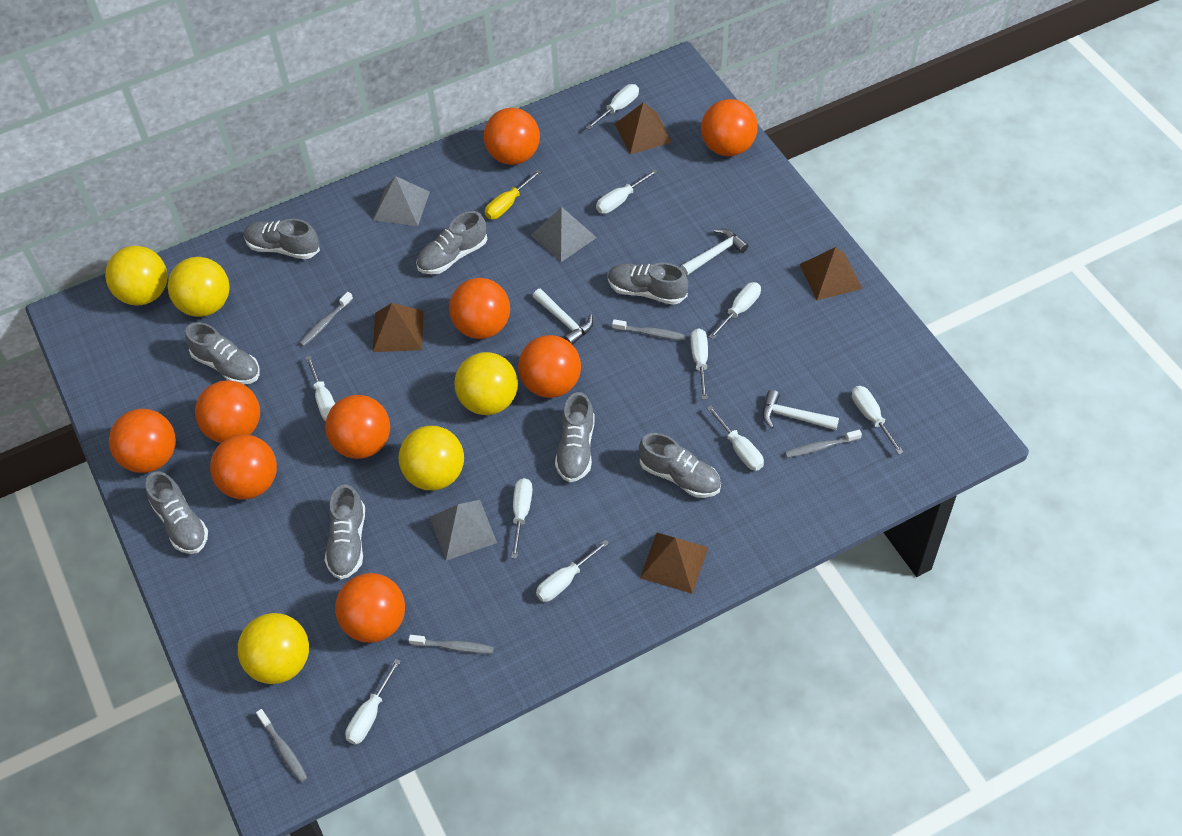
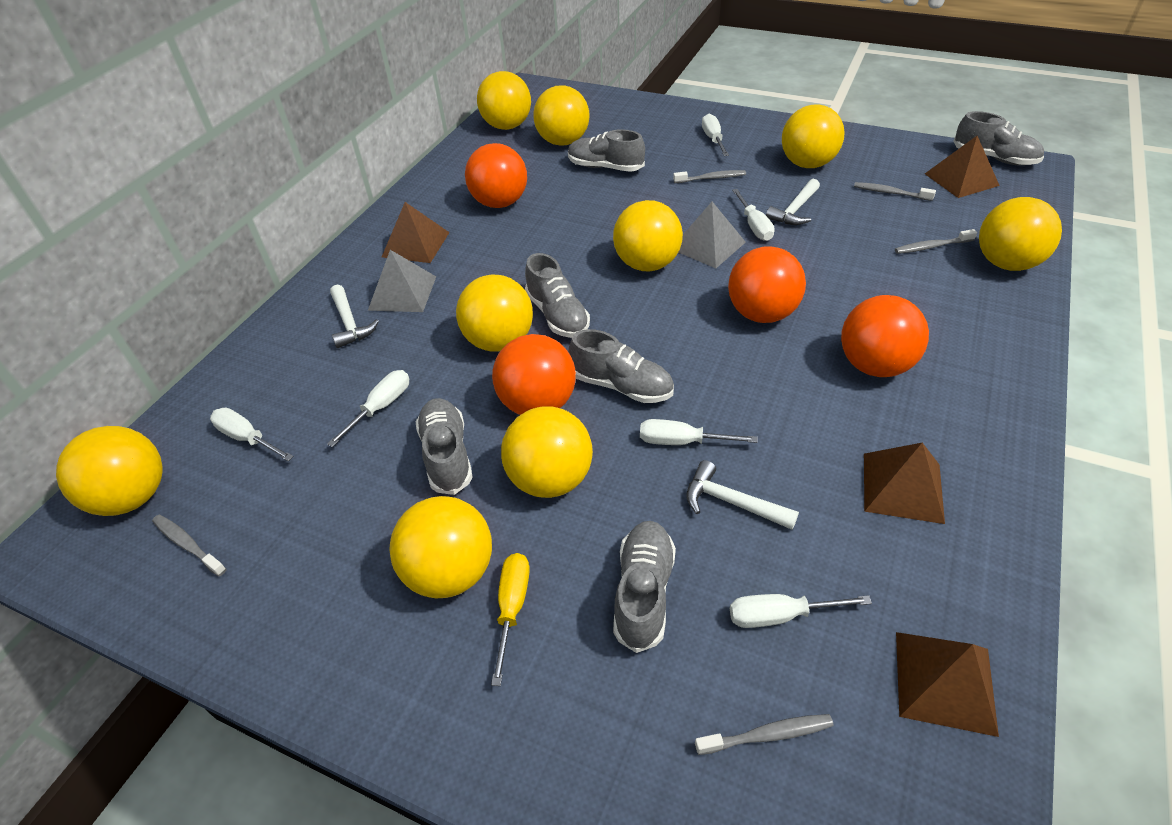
grey pyramid: [373,176,430,226] [430,500,497,561] [531,207,597,262] = 3 -> [368,250,436,312] [678,202,746,269] = 2
grey shoe: [145,472,208,554] [185,322,260,385] [244,219,320,259] [325,484,365,579] [416,211,487,274] [555,392,595,482] [608,263,688,305] [639,433,721,498] = 8 -> [416,398,473,495] [525,253,590,338] [568,129,645,172] [569,329,674,403] [613,521,676,653] [953,111,1044,165] = 6
orange ball: [109,409,176,473] [195,380,260,443] [210,435,277,499] [325,395,390,459] [335,573,405,643] [449,278,510,339] [484,108,540,165] [518,335,581,398] [701,99,758,156] = 9 -> [465,143,527,208] [492,334,576,415] [728,246,806,323] [841,295,929,377] = 4
white screwdriver: [305,356,335,421] [345,659,401,745] [511,478,533,559] [536,540,609,602] [586,84,639,130] [596,169,658,214] [691,328,708,400] [707,406,764,471] [709,282,761,340] [852,386,904,454] = 10 -> [210,408,294,461] [327,370,409,447] [640,419,758,445] [702,114,729,156] [730,594,872,628] [732,189,775,241] = 6
yellow ball: [105,246,167,306] [168,257,230,317] [238,613,309,684] [399,426,464,490] [455,352,518,415] = 5 -> [56,426,163,516] [389,496,492,598] [456,275,533,352] [477,71,531,130] [501,406,593,498] [533,85,590,146] [613,200,683,272] [782,104,845,168] [979,197,1062,271] = 9

